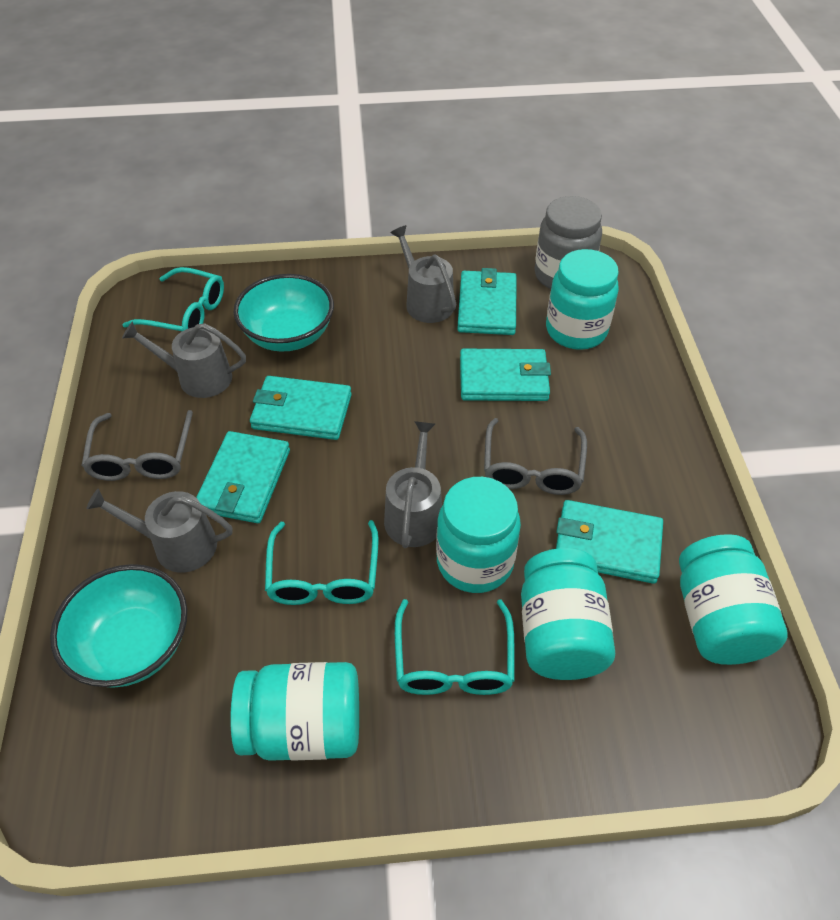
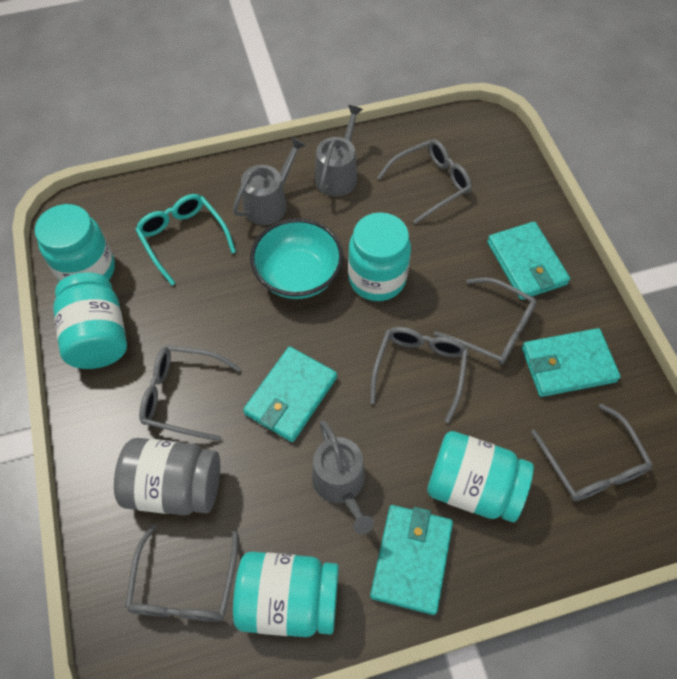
grey glasses: [81,410,193,481] [484,418,587,495] = 2 -> [125,524,238,622] [139,345,241,441] [370,327,468,423] [377,139,472,224] [434,277,537,365] [531,404,653,501] = 6
grey watering can: [86,489,232,573] [122,322,246,398] [384,421,442,548] [390,225,456,323] = 4 -> [233,137,306,225] [312,420,374,535] [315,105,363,196] = 3
turquoise bowl: [50,564,187,688] [233,274,334,352] = 2 -> [250,218,343,299] = 1
turquoise glasses: [122,267,224,331] [265,520,379,605] [395,599,515,695] = 3 -> [135,194,236,285] = 1
turquoise wallet: [196,431,290,523] [250,376,352,440] [457,268,517,335] [460,349,551,401] [556,500,663,584] = 5 -> [243,347,337,442] [370,505,453,615] [487,221,570,300] [522,328,621,397] = 4

